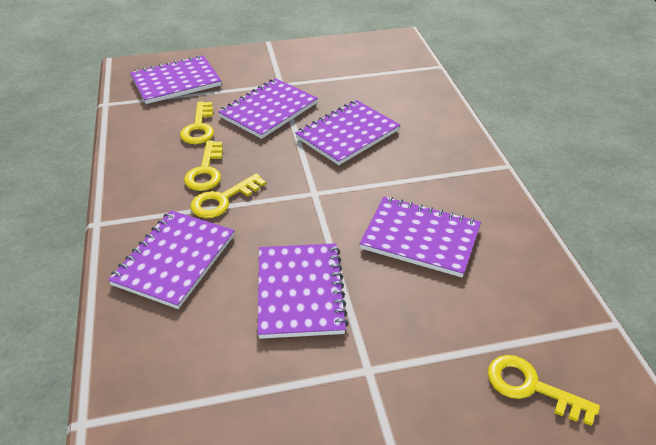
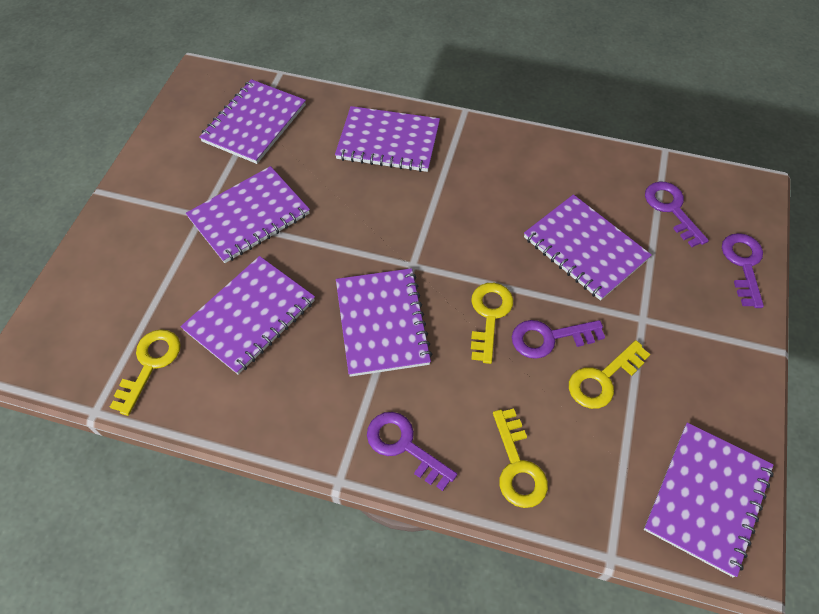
purple key: none = 0 -> [367,412,457,491] [512,320,605,359] [645,182,709,247] [722,233,764,308] = 4
purple notebook: [108,210,235,309] [130,55,222,104] [218,78,318,139] [258,243,348,339] [295,100,400,165] [360,197,481,277] = 6 -> [181,256,315,375] [186,166,310,263] [199,79,306,164] [335,106,440,172] [336,268,432,377] [524,194,652,300] [644,423,774,577] = 7

